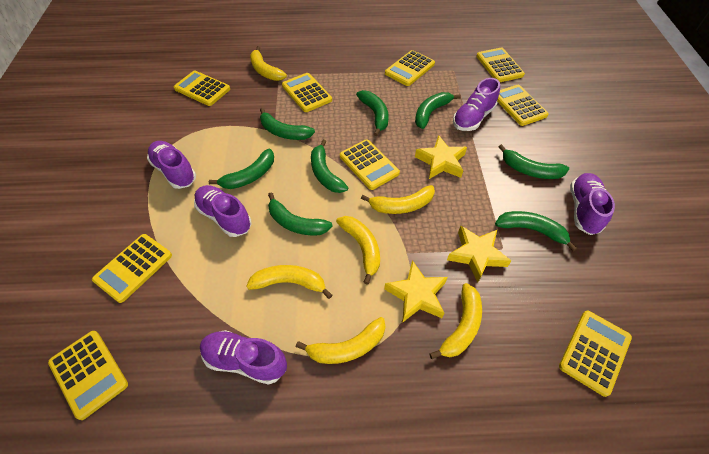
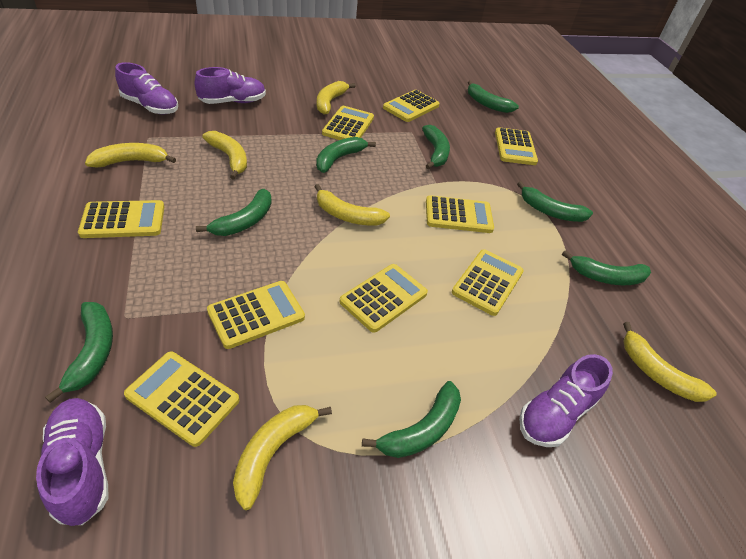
purple shoe: [147,141,196,189] [194,185,251,237] [200,330,287,385] [453,78,500,131] [570,173,615,235] = 5 -> [36,398,109,526] [115,62,178,115] [194,67,266,104] [519,354,613,447] = 4
yellow star: [384,260,448,323] [415,135,467,179] [447,226,511,283] = 3 -> none = 0

